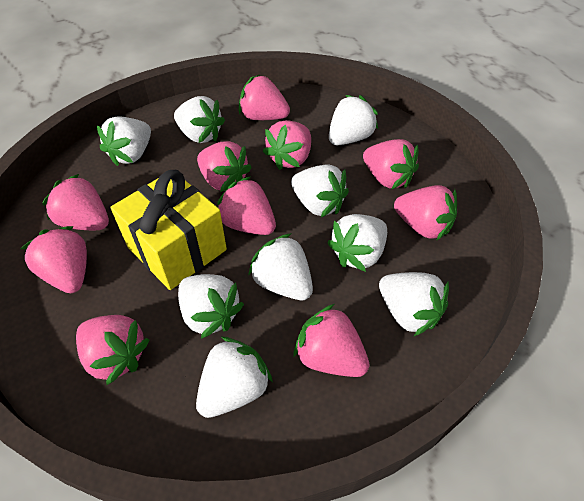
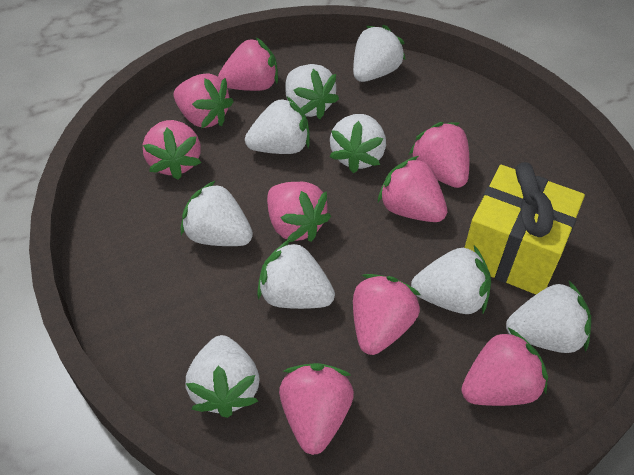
pink strawberry: [21,226,87,293] [42,174,109,230] [76,315,150,385] [197,141,252,192] [217,176,276,235] [239,74,290,120] [263,120,311,170] [294,304,370,377] [363,139,419,189] [394,185,457,241] = 10 -> [143,120,201,180] [174,73,234,128] [218,38,278,91] [267,182,331,242] [279,363,354,455] [353,274,420,355] [378,156,447,222] [409,122,469,188] [461,328,548,406] = 9

